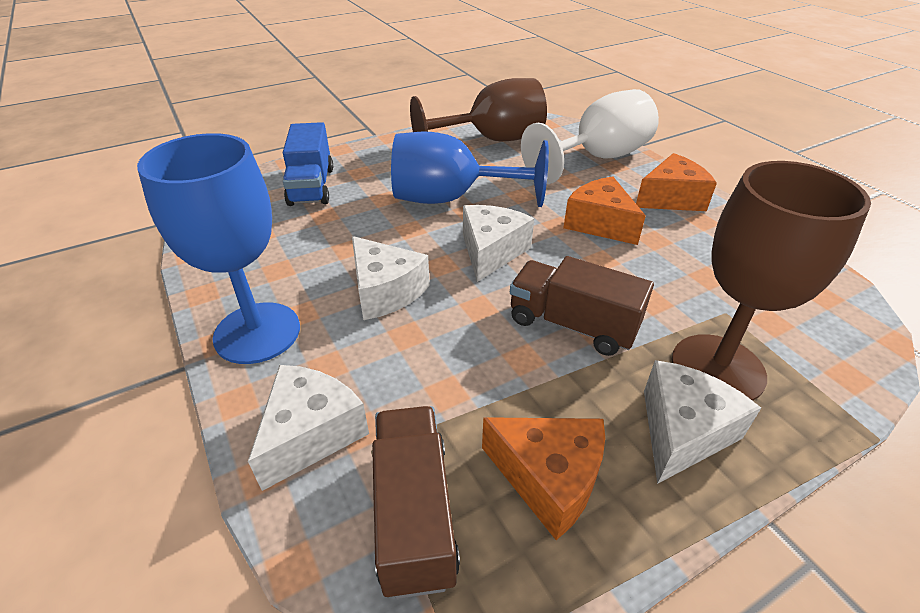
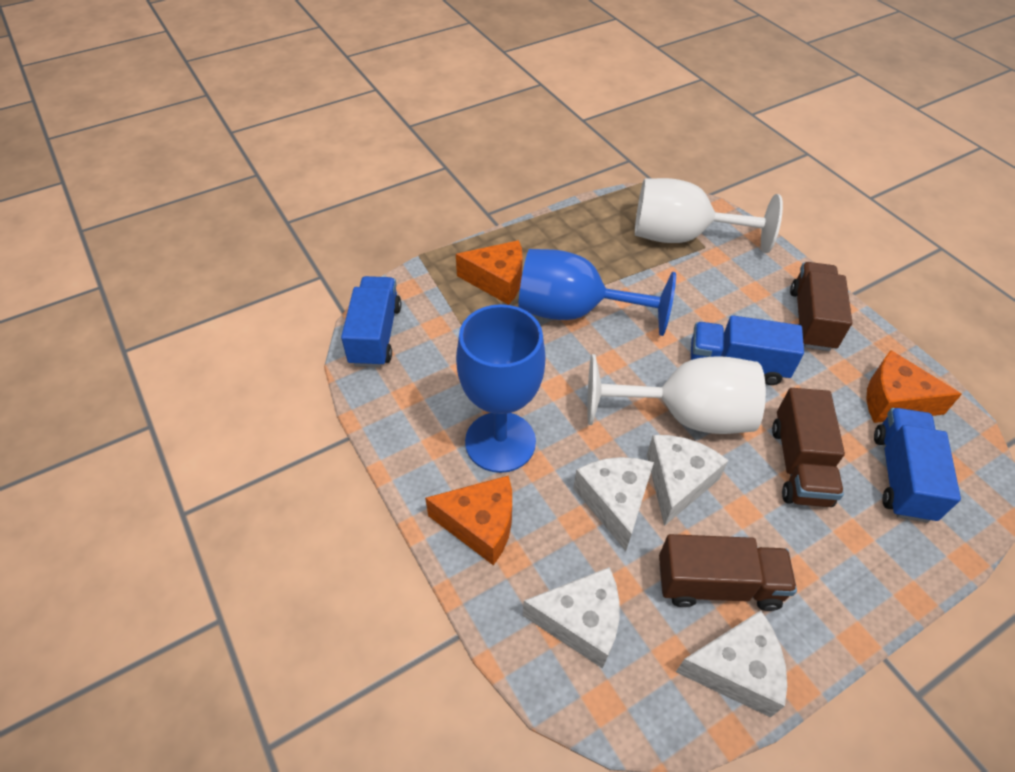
blue truck: [283,122,333,206] = 1 -> [341,276,401,368] [691,315,804,385] [874,408,961,523] = 3
brown goblet: [410,78,547,141] [672,161,871,401] = 2 -> none = 0
brown truck: [372,406,460,599] [510,256,654,356] = 2 -> [659,534,797,611] [772,388,845,507] [790,262,852,351] = 3
white goblet: [521,89,659,184] = 1 -> [587,354,766,434] [635,178,783,253] = 2

